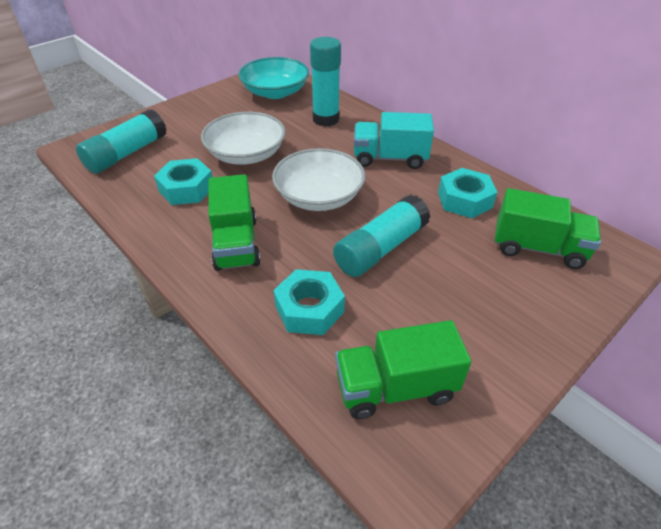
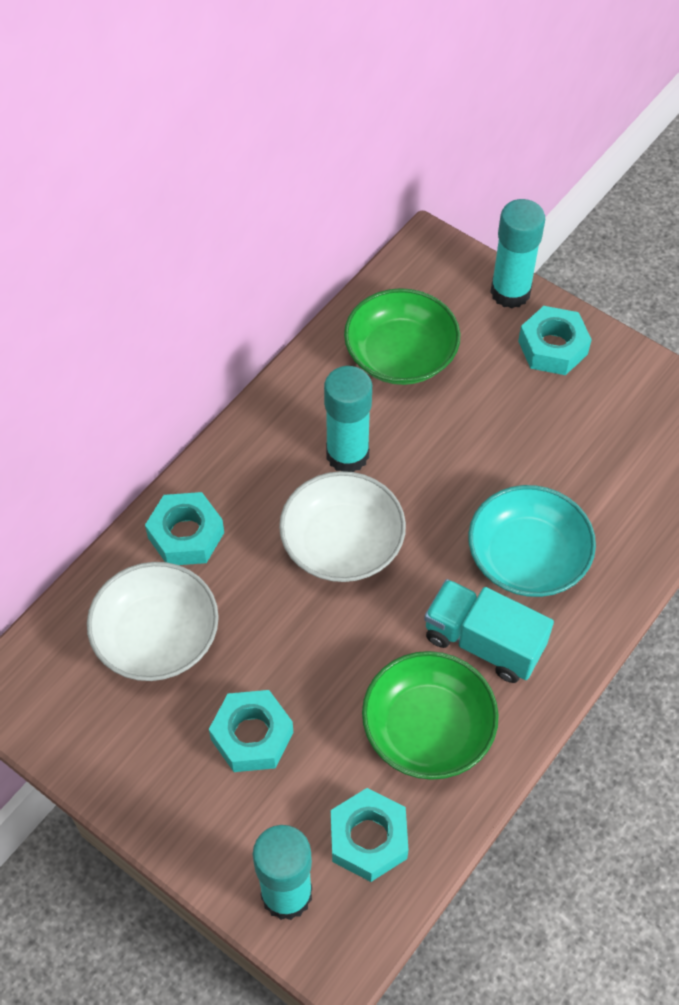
green bowl: none = 0 -> [344,288,460,385] [362,651,499,780] = 2
green truck: [208,174,261,271] [335,320,471,419] [495,188,601,269] = 3 -> none = 0
turquoise nut: [154,158,212,205] [273,269,345,335] [438,168,497,218] = 3 -> [145,492,224,565] [209,690,293,772] [331,788,408,882] [518,306,592,375] = 4

